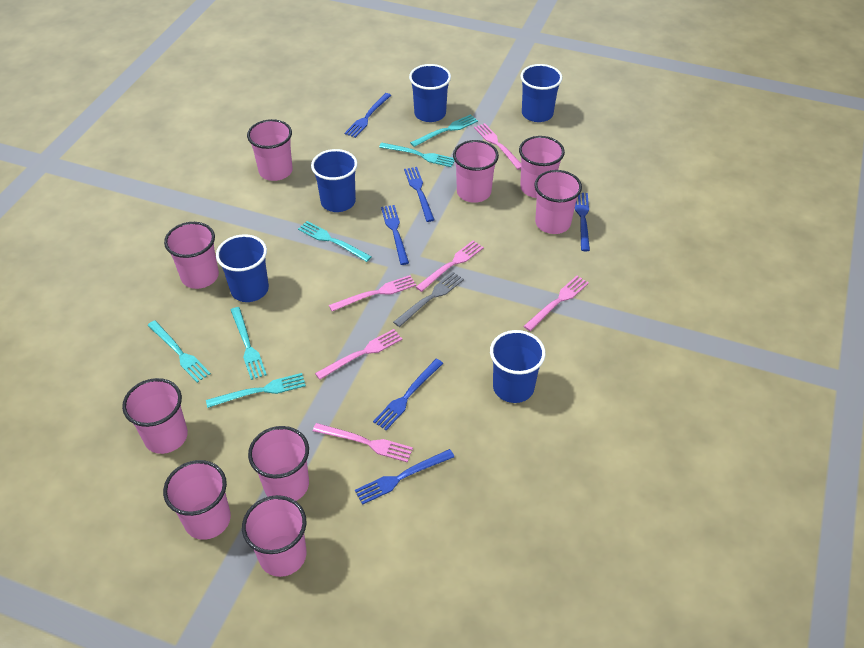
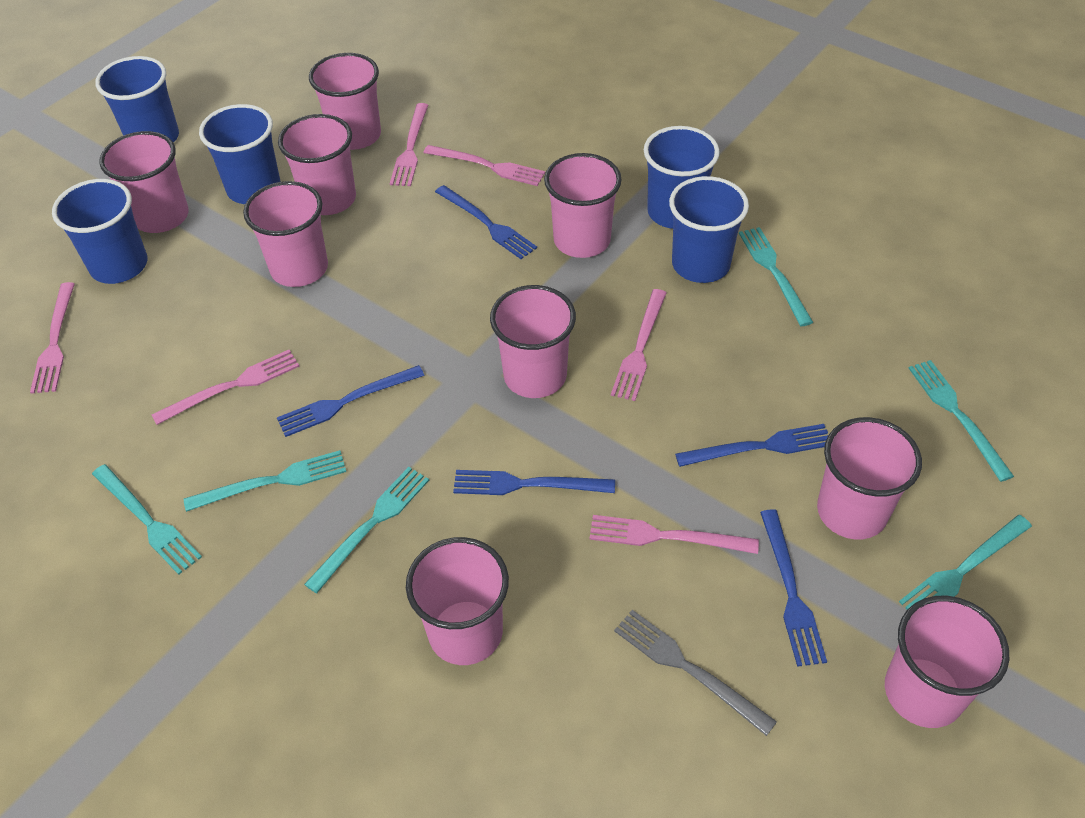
blue fork: [345,93,391,138] [355,449,454,505] [373,359,443,430] [381,205,409,265] [404,167,435,222] [575,193,590,251] = 6 -> [277,365,425,437] [435,185,537,259] [453,470,615,495] [675,424,828,467] [760,509,827,667] = 5

